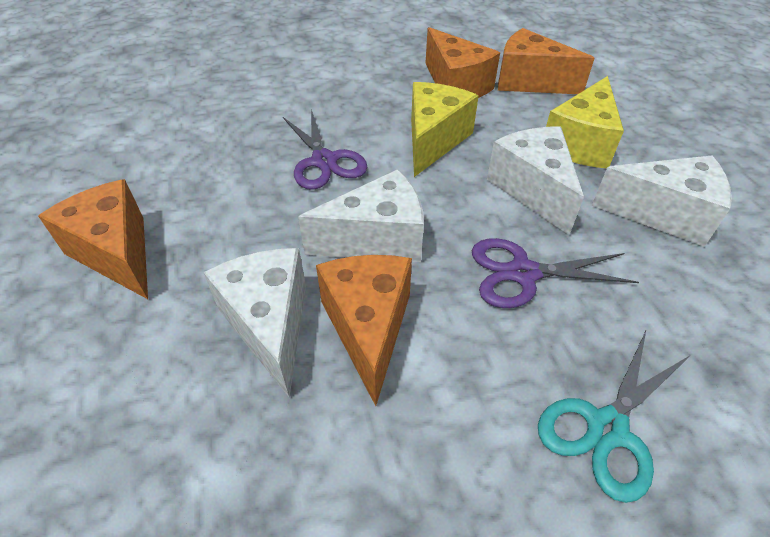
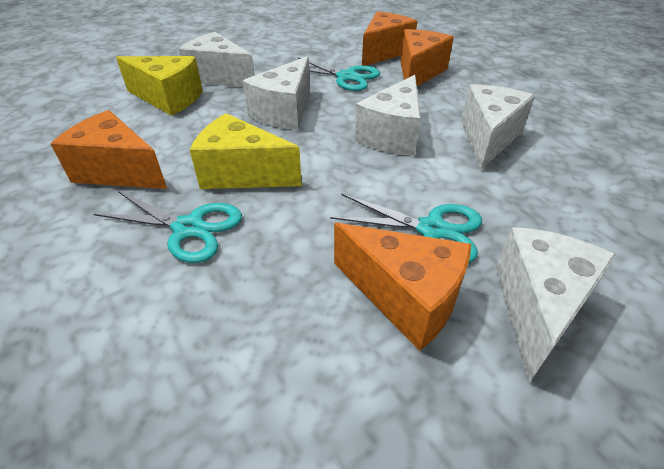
purple scissors: [283,109,367,190] [472,238,639,308] = 2 -> none = 0
turquoise scissors: [538,331,690,503] = 1 -> [94,191,242,263] [298,57,380,91] [330,194,482,263] = 3
white cheese: [203,248,306,398] [298,169,424,262] [487,126,584,235] [592,156,732,247] = 4 -> [179,32,255,87] [243,56,310,130] [355,75,421,156] [461,84,535,169] [495,227,617,383] = 5

